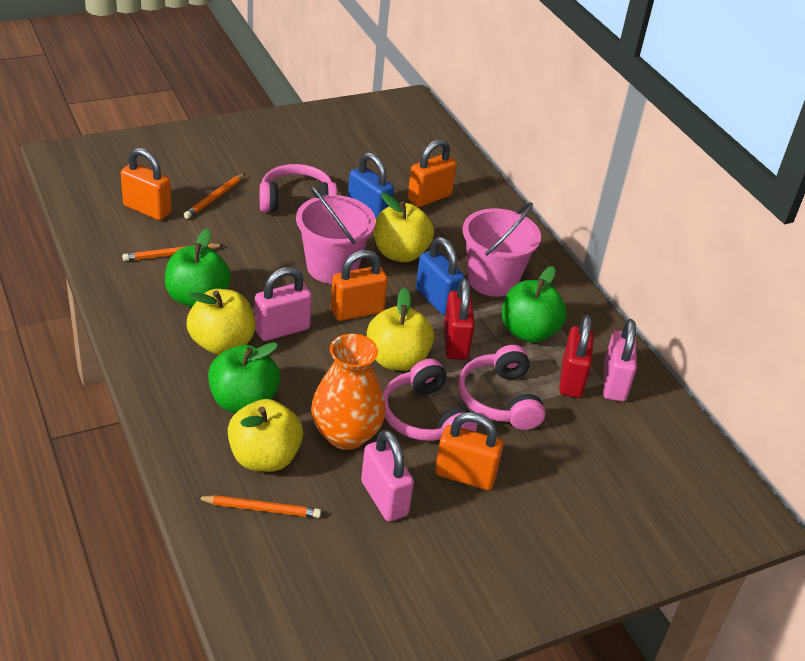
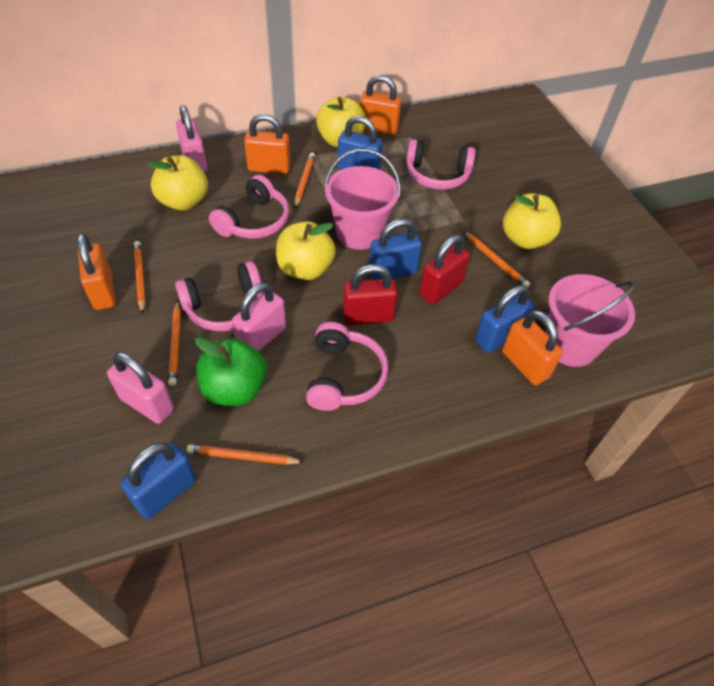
blue padlock: [348,152,394,218] [416,237,465,315] = 2 -> [121,443,196,519] [338,116,383,170] [369,219,422,279] [475,285,535,353] = 4
green apple: [165,229,231,307] [208,342,280,413] [502,266,567,343] = 3 -> [195,337,267,406] = 1
orange pencil: [122,243,223,261] [183,174,245,219] [196,495,321,518] = 3 -> [134,241,146,314] [168,300,181,386] [187,444,304,465] [294,153,315,208] [463,231,530,287] = 5
orange vase: [311,334,386,450] = 1 -> none = 0
pink headphones: [260,164,338,212] [383,359,477,441] [458,345,546,430] = 3 -> [175,261,263,331] [209,175,289,239] [306,322,388,411] [406,139,476,190] = 4

